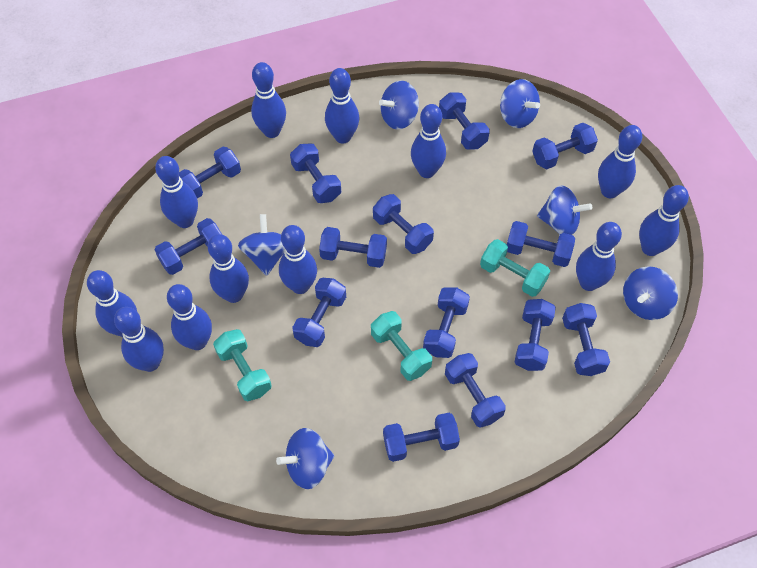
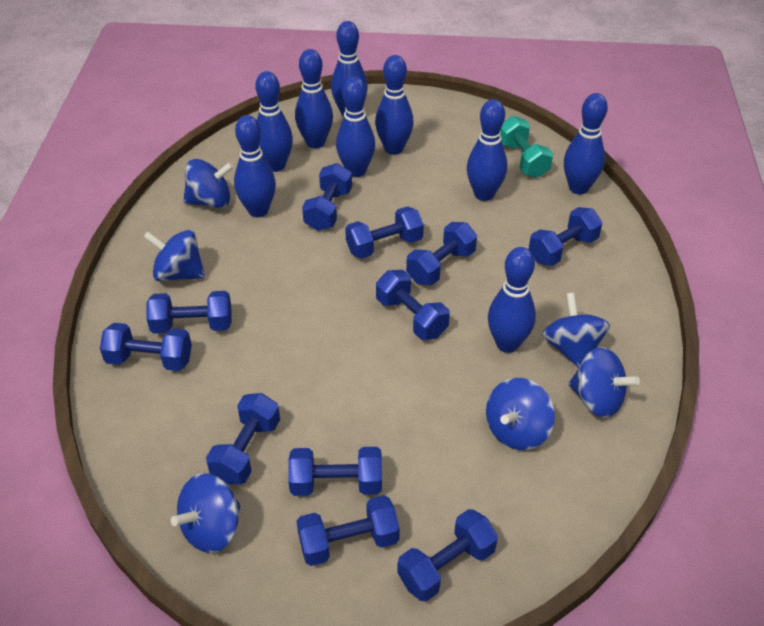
blue bowling pin: [87,270,137,337] [114,307,164,372] [155,156,198,228] [167,284,212,350] [208,234,249,303] [251,62,286,138] [279,225,317,294] [325,68,359,144] [411,104,446,178] [576,222,622,291] [598,125,642,198] [639,185,689,256] = 12 -> [234,115,276,217] [255,71,293,172] [295,49,333,149] [331,21,368,117] [336,76,375,177] [375,55,414,155] [467,99,507,201] [488,247,536,353] [564,93,608,194] = 9
blue dumbbell: [155,218,222,275] [179,147,241,199] [290,143,341,203] [292,278,346,347] [319,227,387,268] [373,194,434,254] [383,413,460,462] [423,287,470,358] [439,92,490,150] [445,353,506,428] [507,221,575,267] [515,299,556,371] [532,123,598,169] [562,303,610,376] = 14 -> [100,323,192,371] [147,291,232,334] [206,393,280,484] [288,447,382,496] [297,495,400,566] [302,163,352,231] [345,206,424,259] [376,270,450,340] [397,509,498,602] [406,222,477,285] [528,207,603,266] = 11
turquoise dumbbell: [213,329,272,401] [371,311,432,381] [480,239,550,297] = 3 -> [500,116,553,178] = 1

